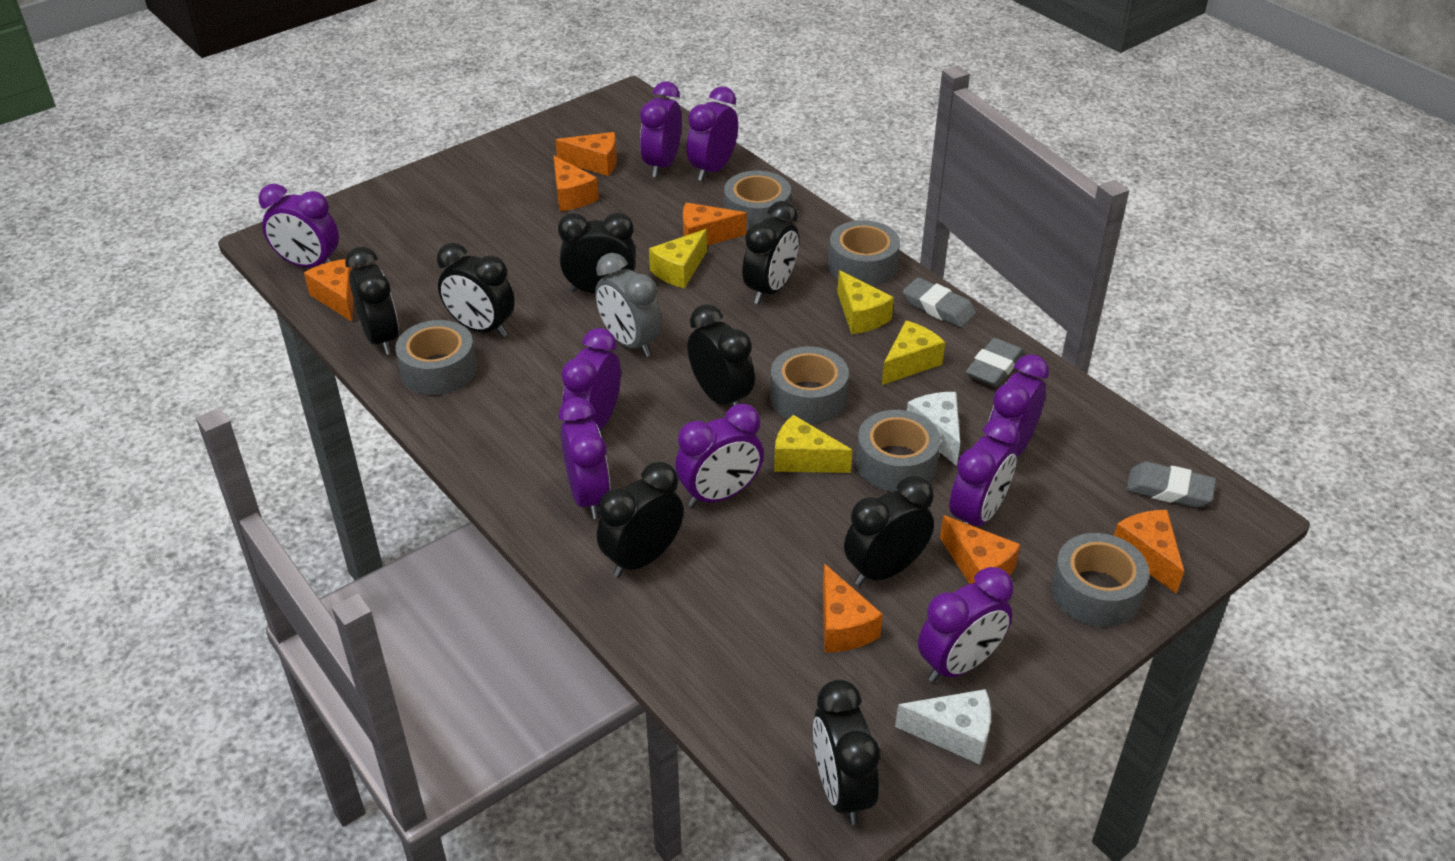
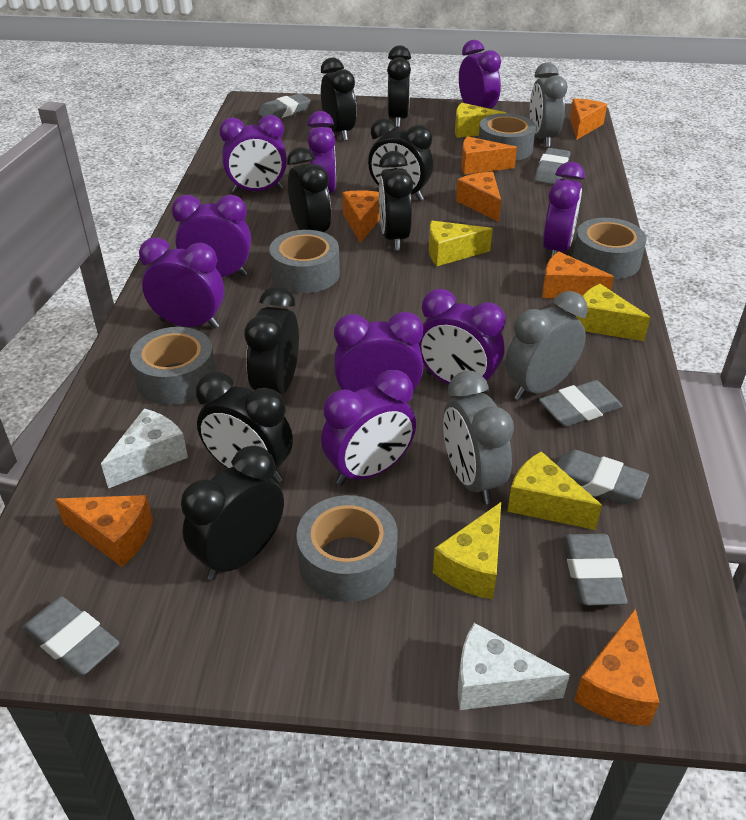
grey clock: [595,253,662,357] = 1 -> [443,371,514,504] [505,291,588,400] [530,63,568,147] = 3
grey eraser: [903,277,976,328] [966,338,1024,387] [1126,462,1216,508] = 3 -> [22,596,119,676] [258,93,311,118] [535,148,570,185] [539,380,622,427] [556,450,649,505] [563,534,628,606] = 6
grey tape: [395,320,477,395] [724,171,791,230] [770,346,849,424] [828,220,900,286] [856,410,941,492] [1051,533,1149,627] = 6 -> [130,327,216,405] [269,230,340,293] [296,495,398,602] [479,113,536,161] [573,218,647,280] = 5
yellow cheese: [649,229,707,288] [774,415,852,473] [837,270,894,334] [882,321,945,385] = 4 -> [429,221,493,266] [433,502,501,599] [455,103,506,138] [507,451,602,530] [576,284,651,341] = 5

